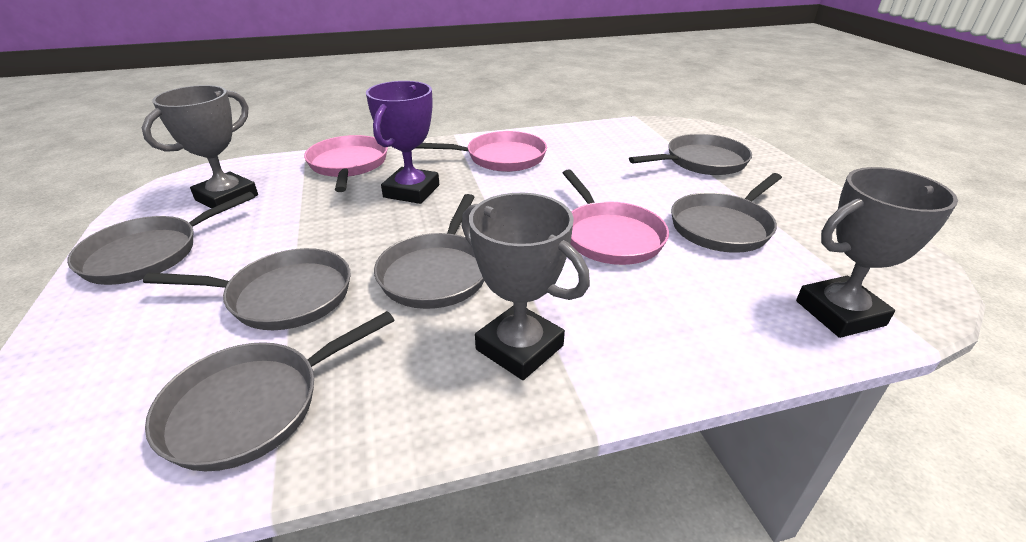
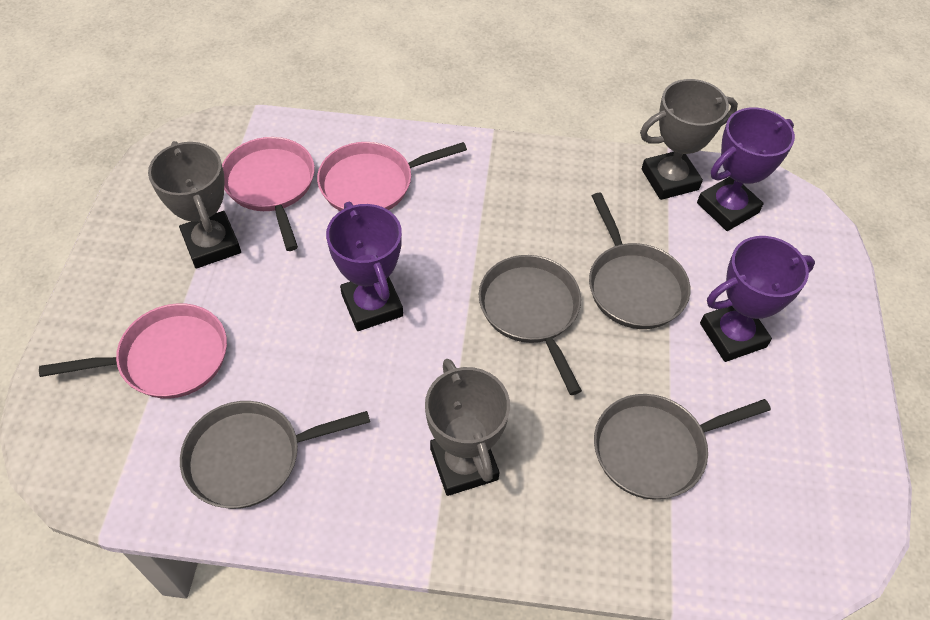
grey pan: [67,192,255,285] [143,248,351,330] [145,311,394,471] [374,194,484,309] [629,134,752,175] [671,173,782,253] = 6 -> [180,401,370,509] [479,255,582,395] [589,193,690,329] [594,394,771,500] = 4
purple trophy: [366,81,439,204] = 1 -> [326,202,403,331] [697,108,795,231] [700,236,815,362] = 3

